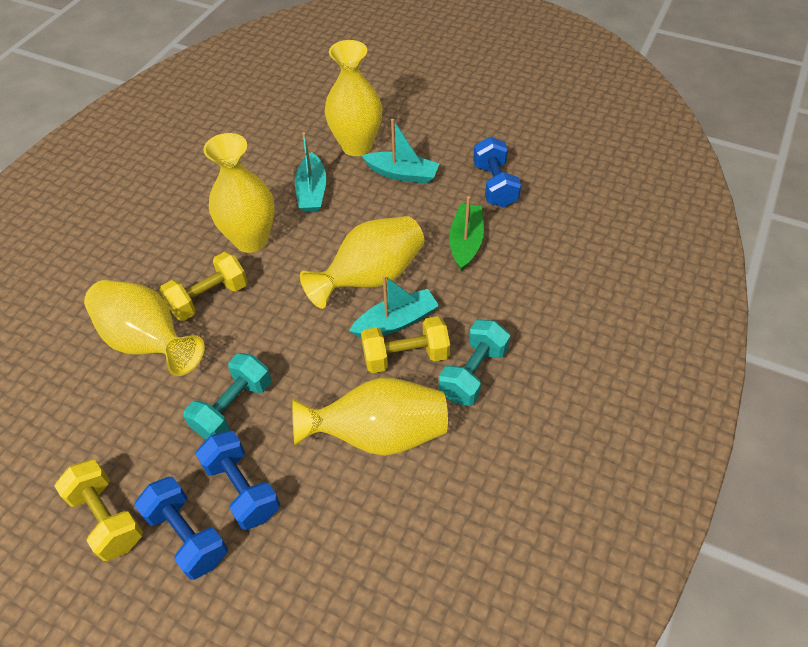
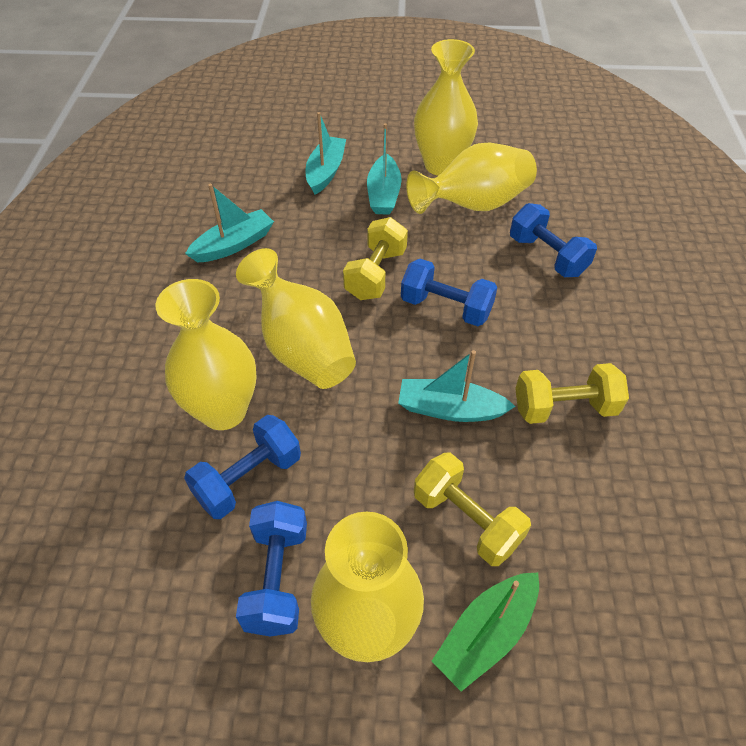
blue dumbbell: [134,477,228,580] [196,430,280,530] [473,137,521,208] = 3 -> [184,415,301,519] [236,501,307,636] [401,259,497,326] [510,203,597,277] = 4
turquoise boat: [295,132,327,213] [349,275,439,337] [362,119,440,184] = 3 -> [185,184,274,263] [306,112,346,195] [367,123,402,215] [398,350,516,422] = 4
turquoise dumbbell: [183,353,271,440] [439,320,510,406] = 2 -> none = 0

